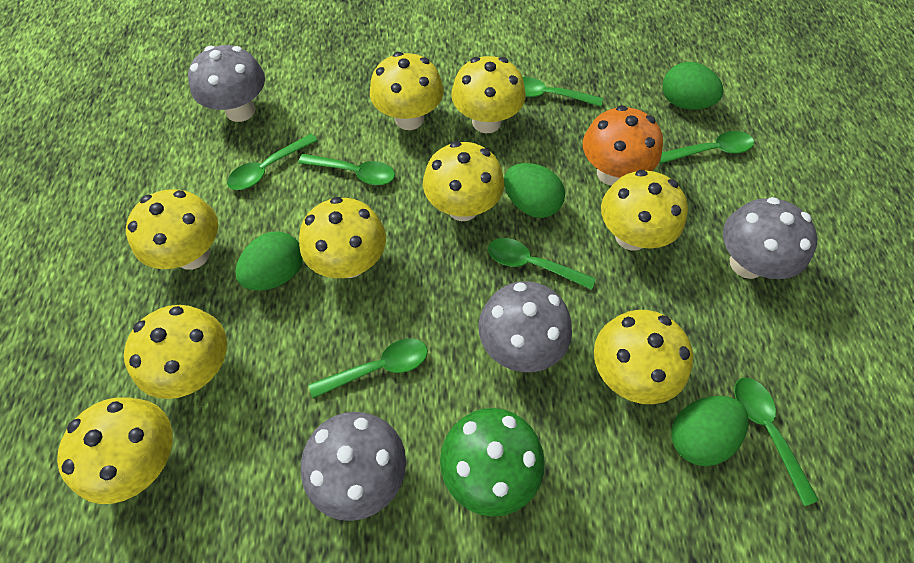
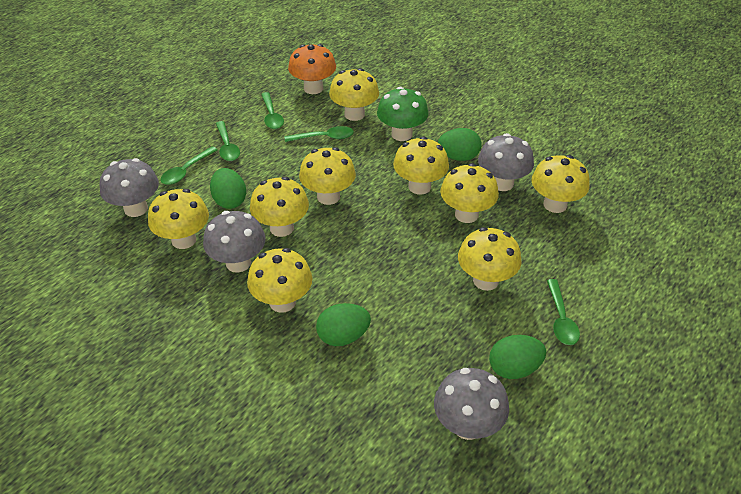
green spoon: [227,134,318,190] [298,154,395,185] [309,338,428,398] [488,238,596,290] [523,77,603,107] [659,131,754,164] [734,377,819,506] = 7 -> [161,146,218,185] [216,121,240,161] [261,92,284,129] [285,126,354,142] [547,279,580,345] = 5

